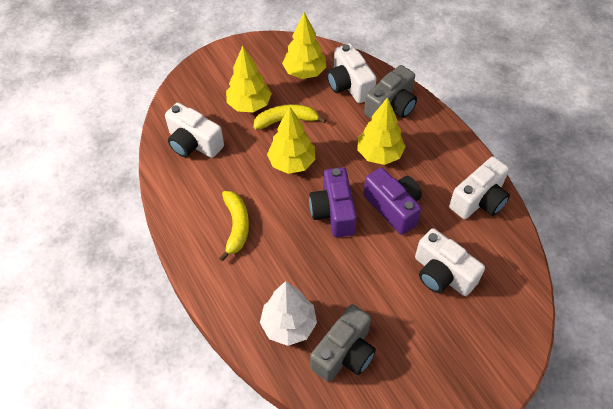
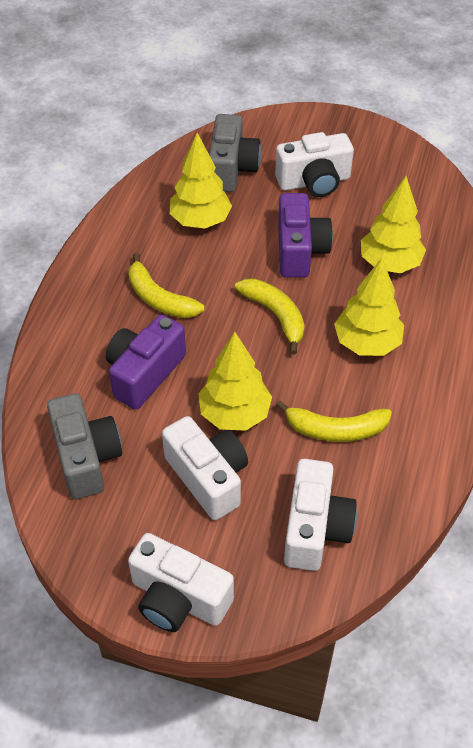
white tree: [260,281,317,346] = 1 -> none = 0
yellow banana: [219,191,249,261] [253,104,326,129] = 2 -> [129,253,204,318] [235,279,305,354] [276,400,392,442] = 3

